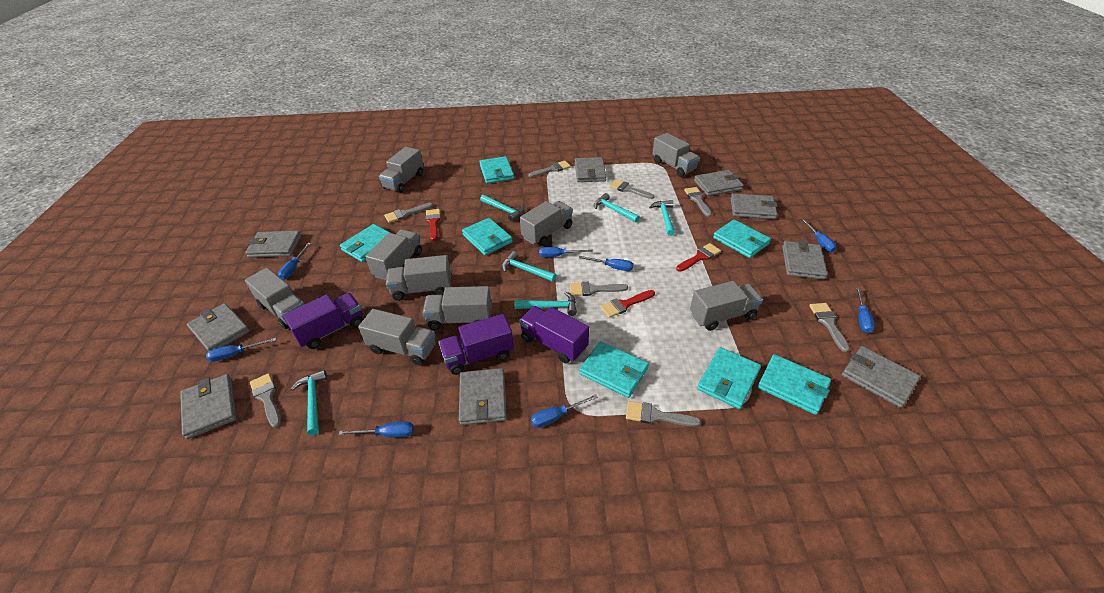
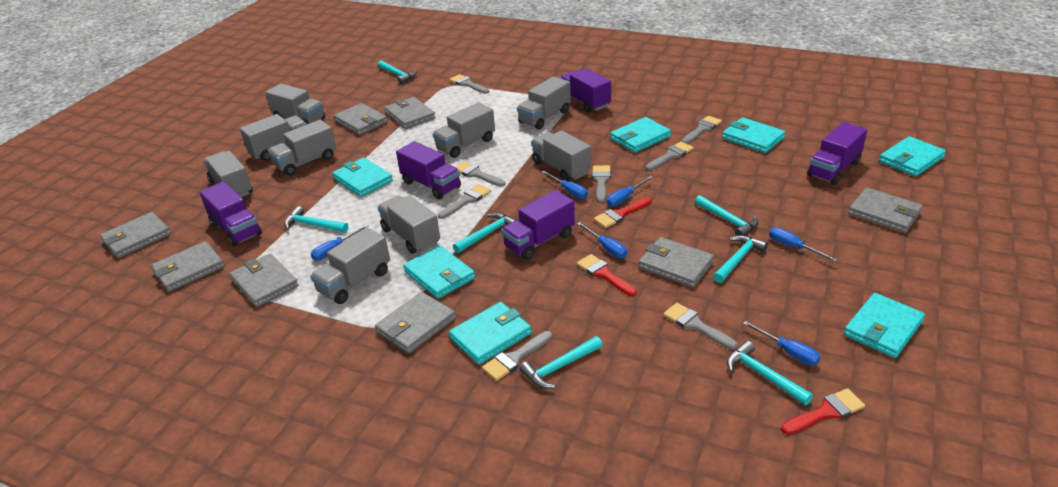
blue screwdriver: [206,338,276,362] [278,243,311,280] [339,422,414,437] [531,394,598,428] [539,247,593,257] [579,256,633,271] [801,218,837,252] [856,287,875,333] = 8 -> [311,224,369,261] [541,171,588,199] [577,222,627,258] [606,176,653,207] [743,321,820,365] [769,227,837,261] = 6
grey wallet: [180,374,237,439] [187,303,250,352] [245,231,302,258] [459,368,507,425] [575,157,606,182] [694,170,744,196] [730,193,778,219] [782,240,828,280] [842,346,920,408] = 9 -> [100,212,171,258] [151,241,224,292] [229,254,298,307] [334,103,388,135] [375,292,456,354] [384,97,436,129] [638,237,714,287] [848,187,923,233] = 8
purple truck: [283,293,363,349] [438,314,514,375] [519,306,589,363] = 3 -> [200,182,262,247] [396,141,461,199] [501,190,575,260] [560,68,611,113] [807,122,867,185] = 5
turquoise hammer: [291,370,327,436] [480,195,524,222] [502,251,556,282] [514,292,577,316] [594,193,640,222] [649,200,675,236] = 6 -> [284,206,348,233] [378,61,417,84] [453,213,516,253] [519,336,603,389] [695,195,759,236] [713,235,768,283] [727,341,813,405] = 7

